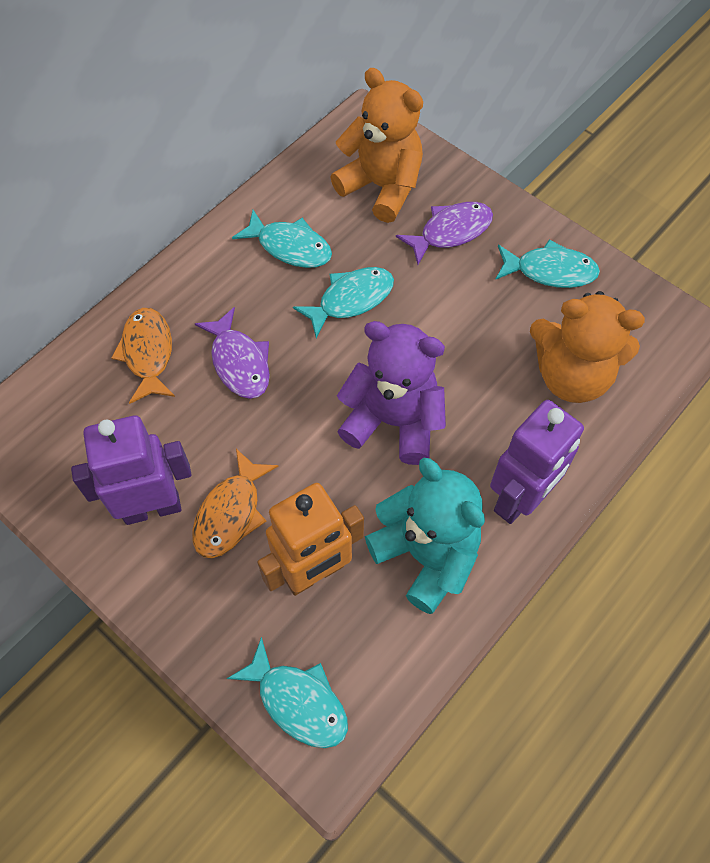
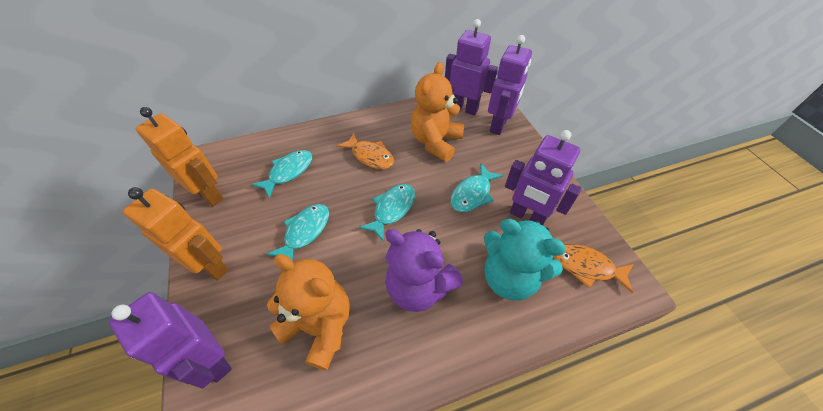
orange robot: [257,483,364,596] = 1 -> [123,187,229,281] [136,107,224,207] = 2
purple fish: [195,307,270,399] [396,202,493,265] = 2 -> none = 0
purple robot: [71,415,192,525] [490,400,584,524] = 2 -> [109,292,232,389] [445,19,498,116] [488,35,532,135] [505,130,581,225] = 4

